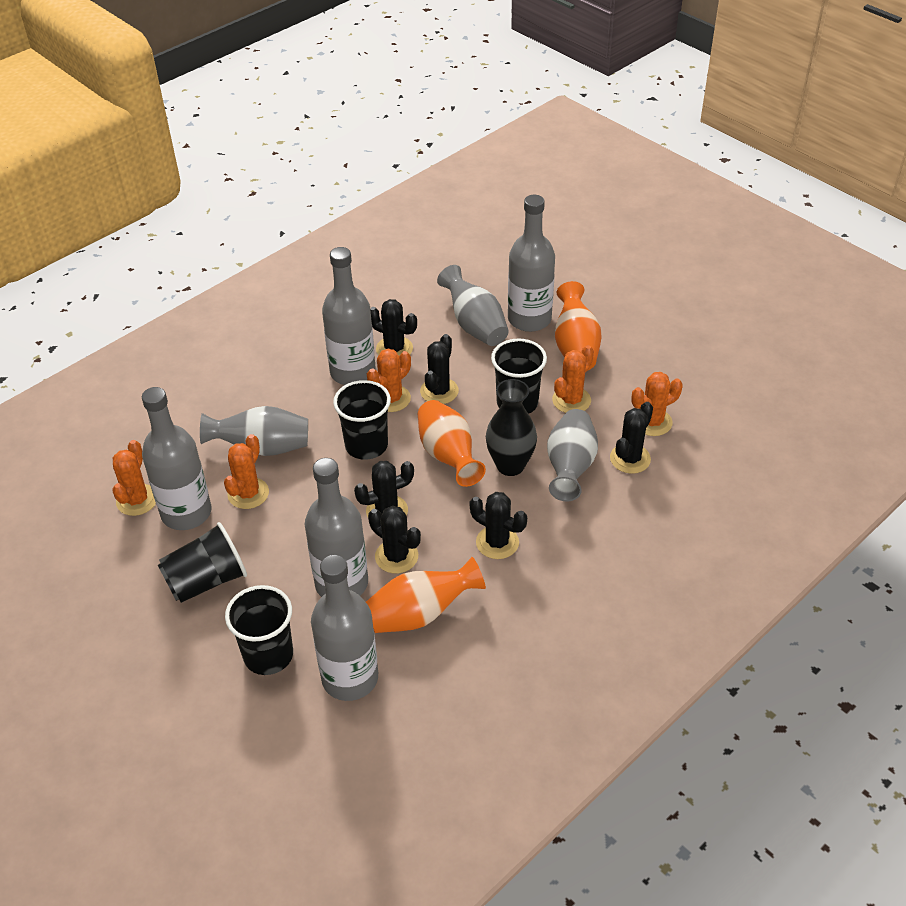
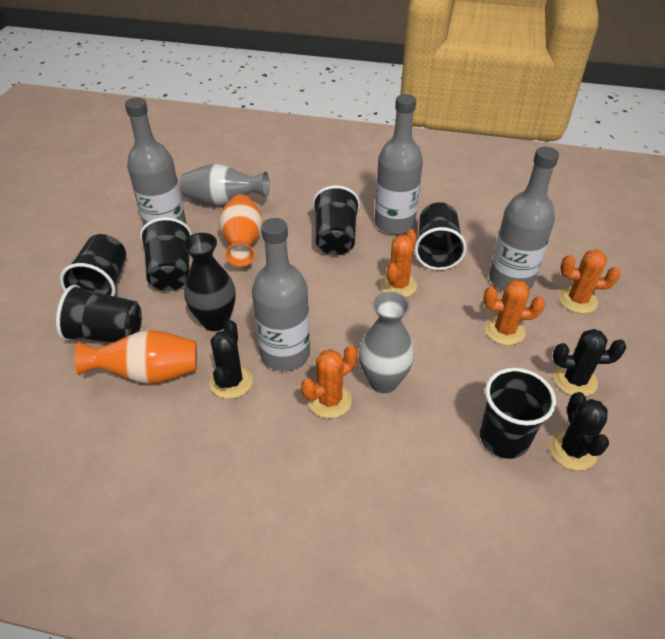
black cactus: [354,461,414,517] [368,506,421,573] [370,299,417,356] [420,334,459,404] [470,492,527,559] [610,402,653,474] = 6 -> [210,320,253,399] [549,392,609,471] [553,329,626,397] = 3
black cup: [158,522,247,603] [225,585,293,675] [333,380,391,460] [491,338,547,414] = 4 -> [56,285,142,343] [60,234,126,296] [140,217,192,291] [312,186,360,255] [414,202,467,270] [480,368,556,459] = 6
grey bottle: [142,387,212,530] [305,458,368,597] [311,555,378,701] [322,247,376,385] [508,195,555,332] = 5 -> [125,98,186,225] [252,218,310,371] [375,94,423,234] [489,147,559,291] = 4
grey vase: [200,406,308,456] [437,265,509,346] [547,409,598,501] = 3 -> [180,164,270,205] [359,292,414,393] = 2
orange cactus: [113,440,156,516] [224,434,269,509] [367,349,411,412] [552,345,594,413] [631,372,683,436] = 5 -> [301,345,358,418] [380,229,417,297] [483,280,545,345] [559,249,621,313] = 4
orange vase: [366,557,486,633] [418,400,486,487] [555,281,601,371] = 3 -> [75,330,197,384] [219,194,263,267] = 2

